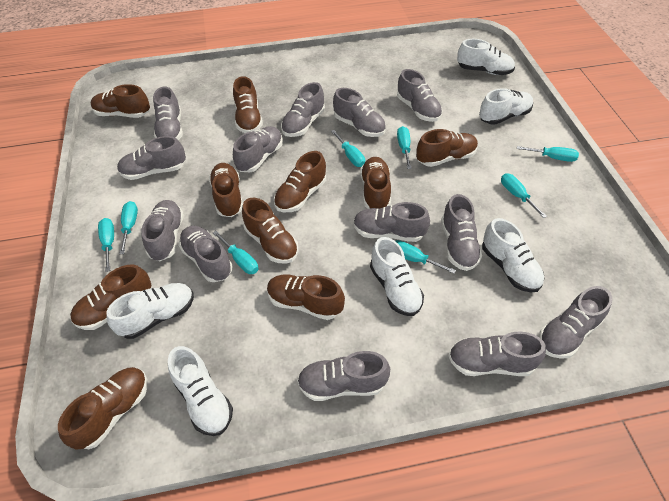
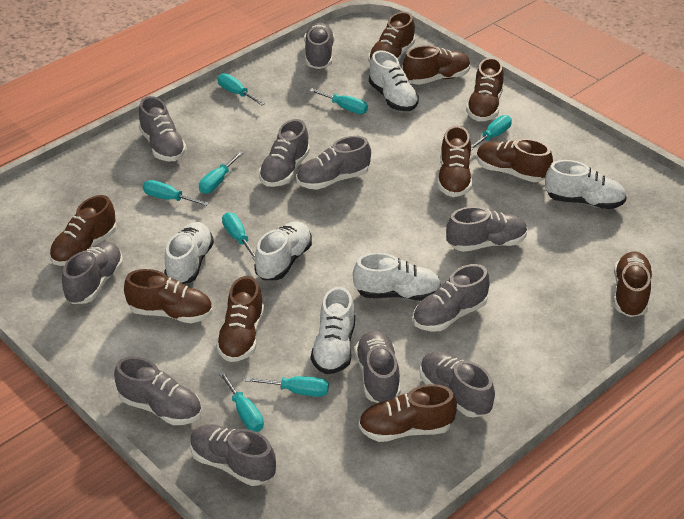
grey shoe: [117,136,186,180] [141,200,184,261] [153,86,183,140] [179,226,233,282] [233,126,283,172] [281,82,325,137] [297,351,390,401] [333,88,386,137] [353,202,430,242] [397,69,442,122] [441,194,482,271] [448,332,546,376] [539,286,612,359] = 13 -> [62,242,123,304] [114,357,202,425] [139,96,187,161] [190,424,276,486] [259,119,310,187] [297,136,371,190] [304,23,335,69] [355,330,400,403] [413,264,490,331] [420,351,495,418] [446,206,527,252] = 11

